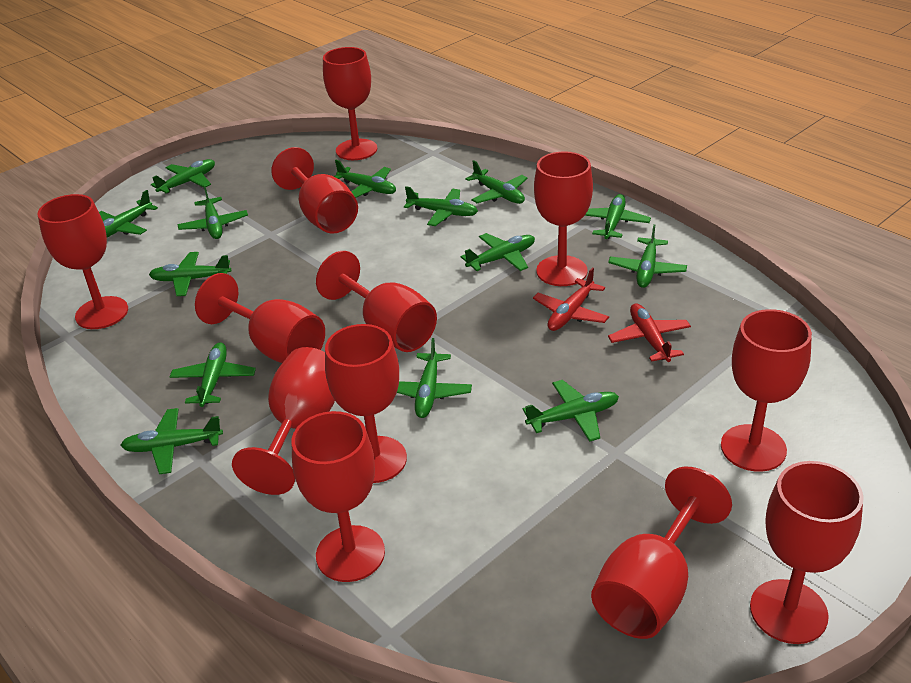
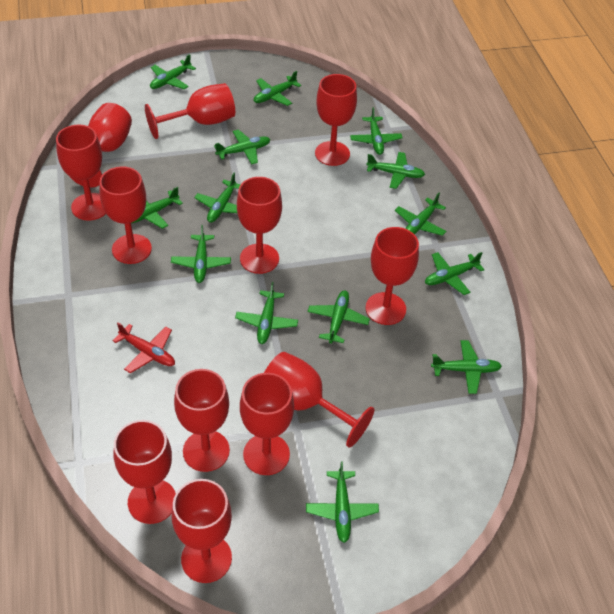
red plane: [533,267,609,331] [608,304,691,362] = 2 -> [113,323,175,373] = 1

